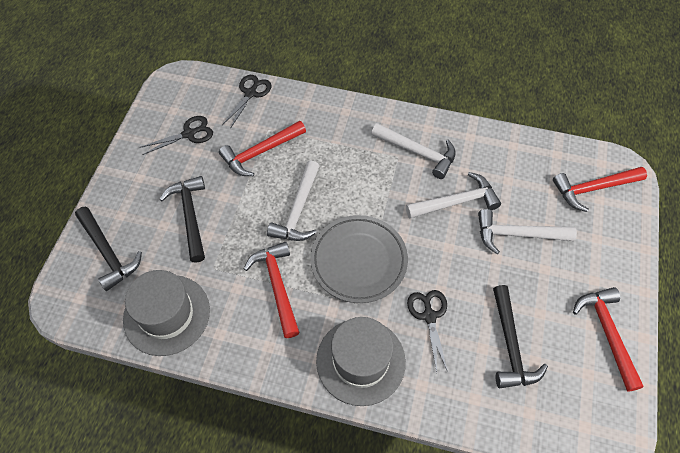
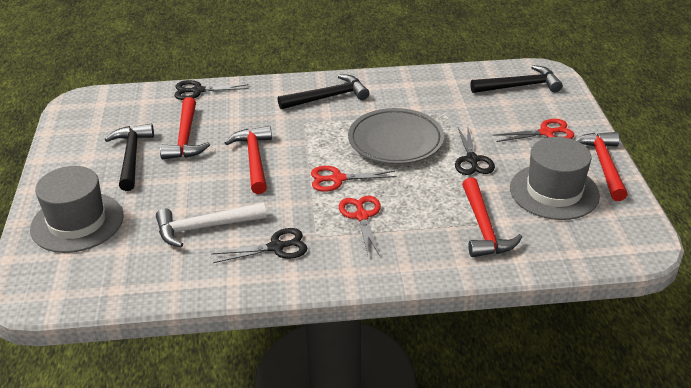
red scissors: none = 0 -> [311,166,397,192] [339,196,381,256] [493,119,574,142] = 3
white hammer: [267,161,320,241] [371,123,456,179] [406,172,501,218] [478,209,577,254] = 4 -> [156,202,267,247] = 1

